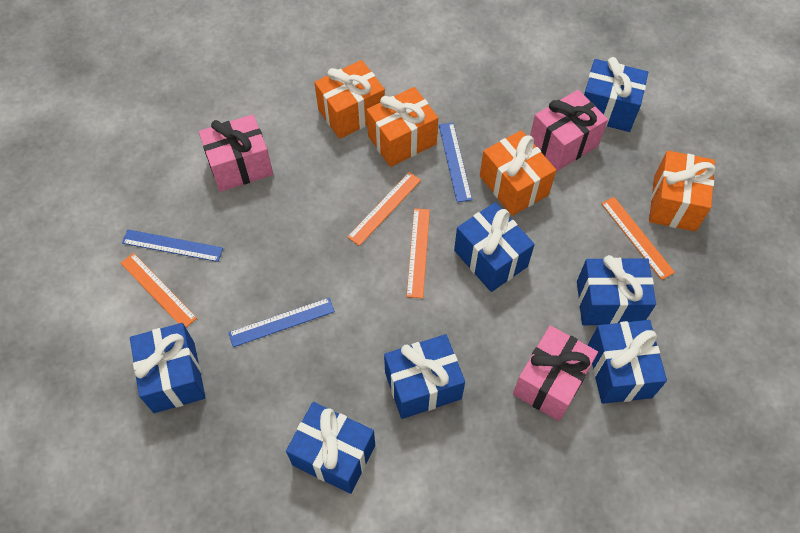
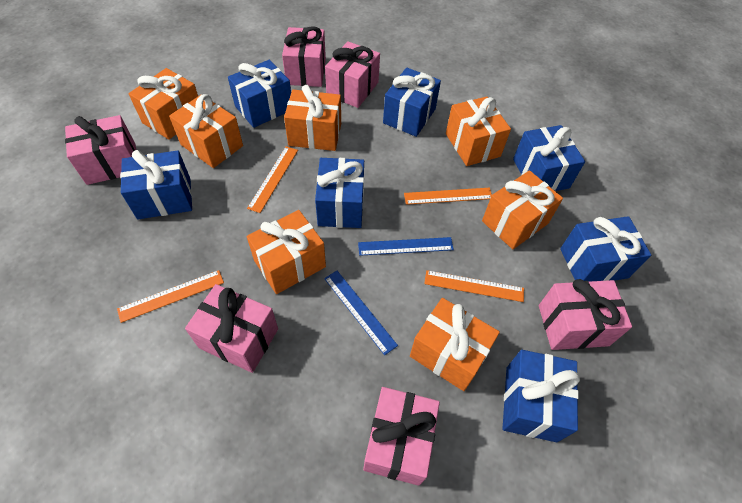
blue ruler: [122,230,223,262] [228,298,335,347] [439,123,472,202] = 3 -> [324,271,398,355] [358,237,454,256] = 2
orange gift: [314,60,385,139] [367,87,438,167] [480,130,556,216] [649,151,716,232] = 4 -> [128,68,198,140] [169,94,243,168] [247,210,326,294] [284,85,341,151] [410,298,500,391] [446,96,511,166] [482,170,563,249] = 7
pink gift: [199,114,273,192] [513,325,598,421] [530,90,608,171] = 3 -> [65,115,136,185] [185,284,278,373] [282,26,326,87] [325,41,380,108] [363,387,440,486] [539,279,632,350] = 6

